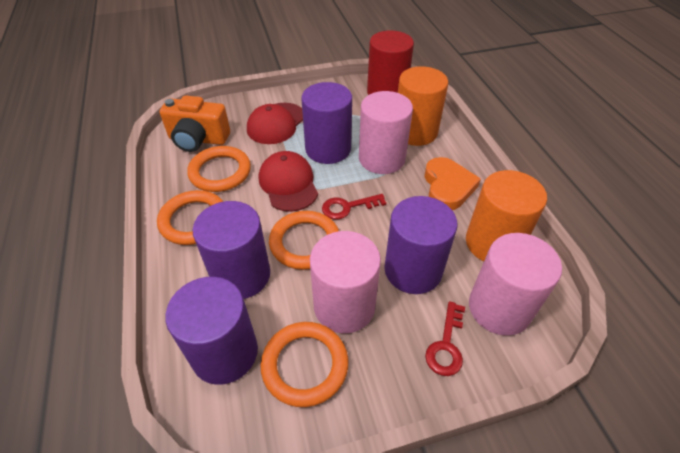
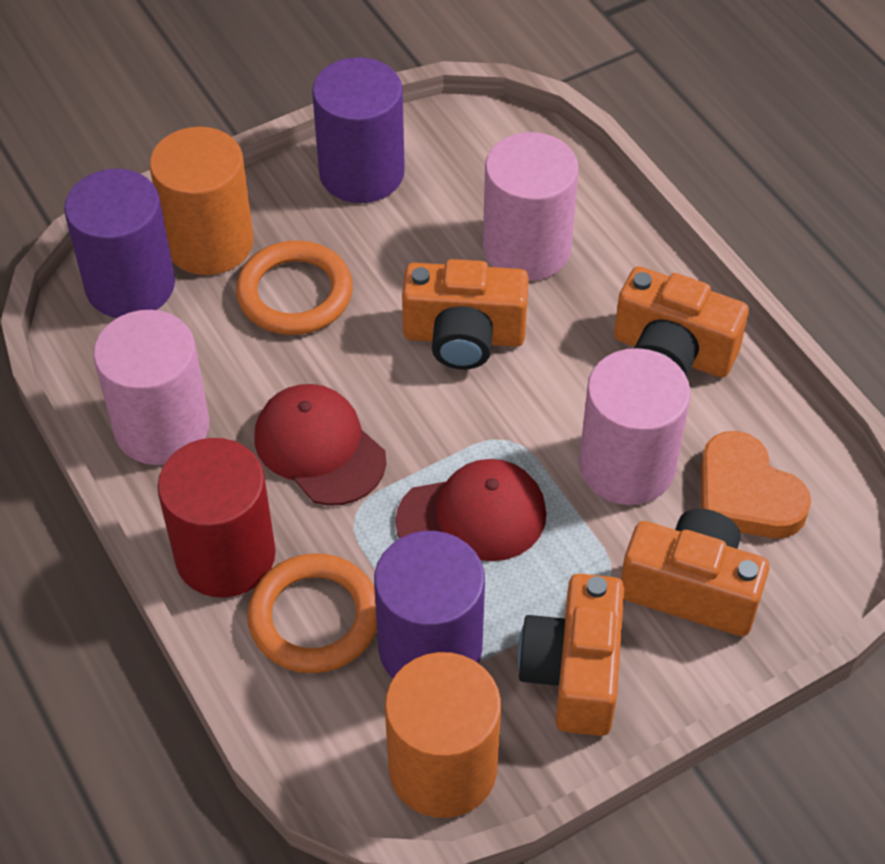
orange camera: [159,95,230,152] = 1 -> [402,259,529,369] [518,574,624,736] [614,266,749,377] [621,509,769,636] = 4
orange ring: [157,190,223,245] [187,146,251,192] [261,322,348,407] [269,211,339,270] = 4 -> [236,241,353,335] [247,553,377,673] = 2
purple cylinder: [165,277,258,385] [193,201,270,299] [301,82,352,164] [384,196,457,294] = 4 -> [64,169,175,318] [312,57,405,203] [374,531,485,678] = 3
red key: [322,194,386,219] [425,301,465,376] = 2 -> none = 0

